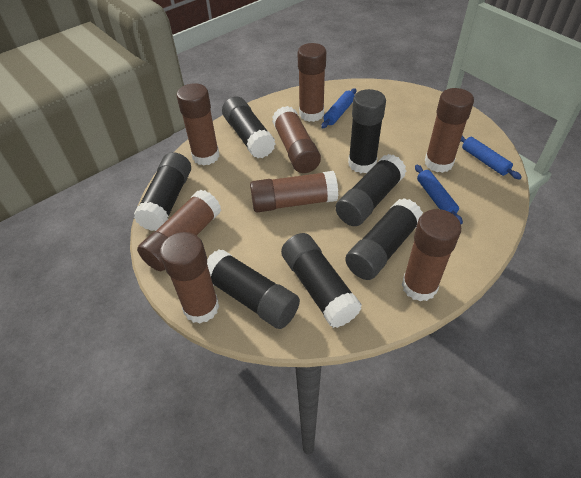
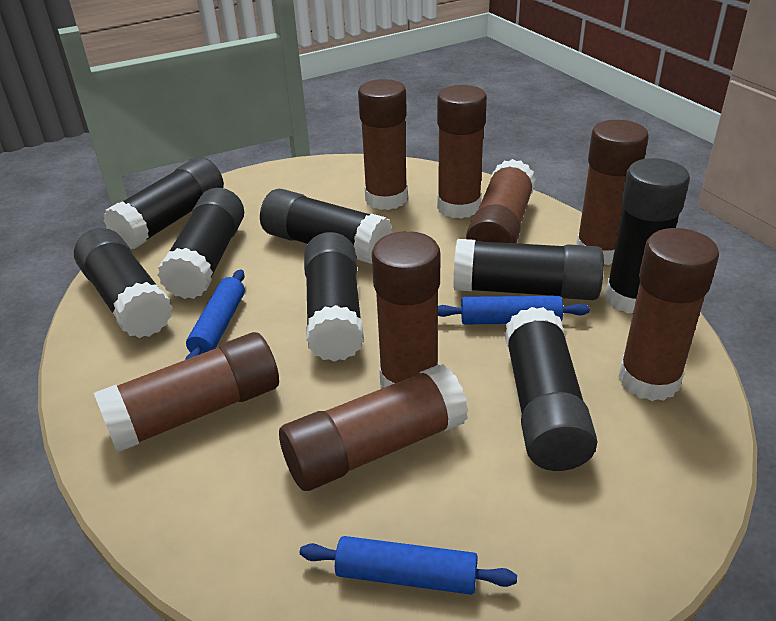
black glue stick: [134,152,191,231] [207,250,300,329] [222,96,275,158] [281,233,362,328] [335,154,406,226] [345,198,423,280] [348,89,386,173] = 7 -> [74,228,173,338] [103,157,224,249] [157,188,244,299] [260,189,393,264] [304,232,364,362] [453,239,604,300] [504,307,597,471] [605,158,690,314] = 8

